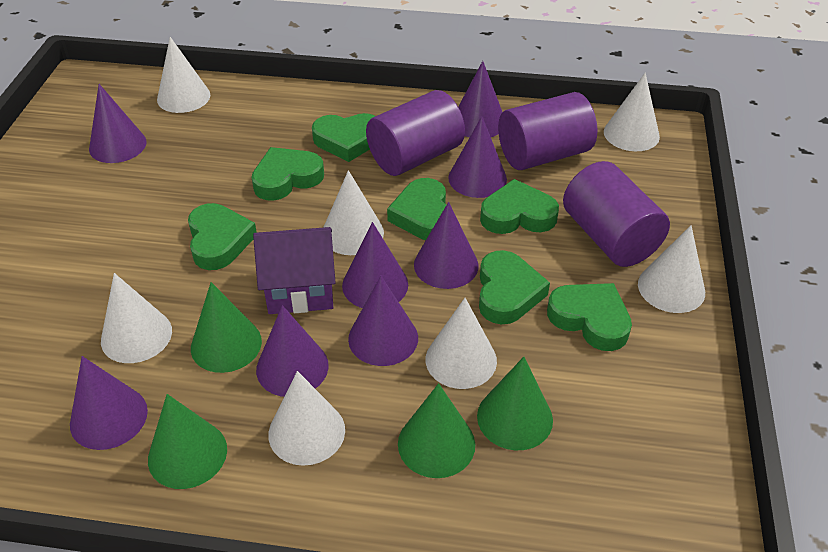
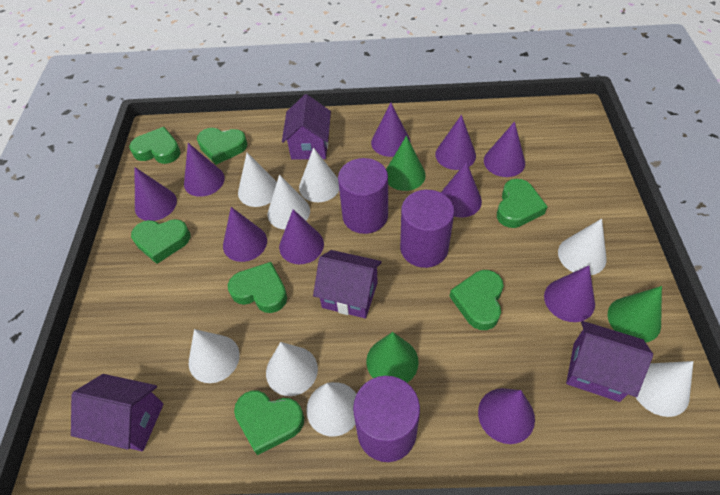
green cone: [148,394,227,489] [191,282,262,373] [398,383,475,478] [477,357,553,450] = 4 -> [366,332,419,383] [386,136,426,191] [608,286,662,342] = 3
purple cone: [70,356,148,450] [89,84,147,163] [256,305,329,397] [342,222,408,308] [348,276,418,366] [414,202,479,289] [448,116,507,198] [458,61,503,137] = 8 -> [135,167,177,221] [184,143,225,197] [223,207,267,262] [279,209,324,264] [371,103,410,157] [435,115,476,170] [441,161,482,218] [478,388,535,444] [484,121,525,177] [544,266,595,322] = 10
purple house: [253,227,336,314] = 1 -> [71,374,164,451] [282,94,331,160] [313,250,382,318] [566,321,653,402] = 4
white cone: [101,273,172,363] [157,37,210,113] [268,371,345,466] [323,170,384,255] [425,298,497,389] [604,73,660,151] [638,225,705,313] = 7 -> [189,329,240,383] [238,153,277,207] [266,342,318,396] [268,175,310,230] [299,147,339,202] [306,382,356,436] [558,219,607,275] [636,361,694,417] = 8

